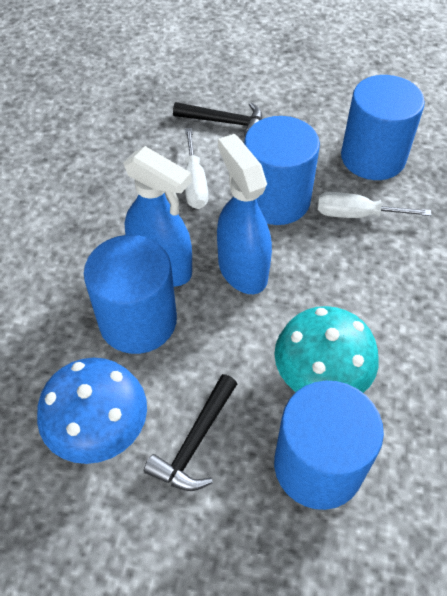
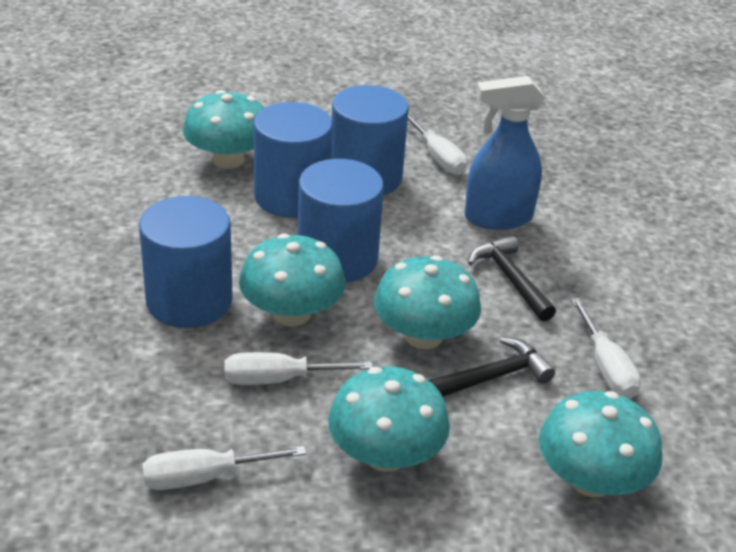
blue mushroom: [37,358,147,464] = 1 -> none = 0
blue spray bottle: [123,146,192,287] [217,134,272,294] = 2 -> [465,76,545,230] = 1
turquoise mushroom: [274,306,379,393] = 1 -> [183,90,264,169] [239,233,345,326] [328,366,450,472] [374,255,481,349] [539,391,662,497] = 5
white screwdriver: [185,128,208,209] [317,192,431,218] = 2 -> [142,446,306,490] [224,352,373,385] [408,113,467,175] [571,298,641,399] = 4

